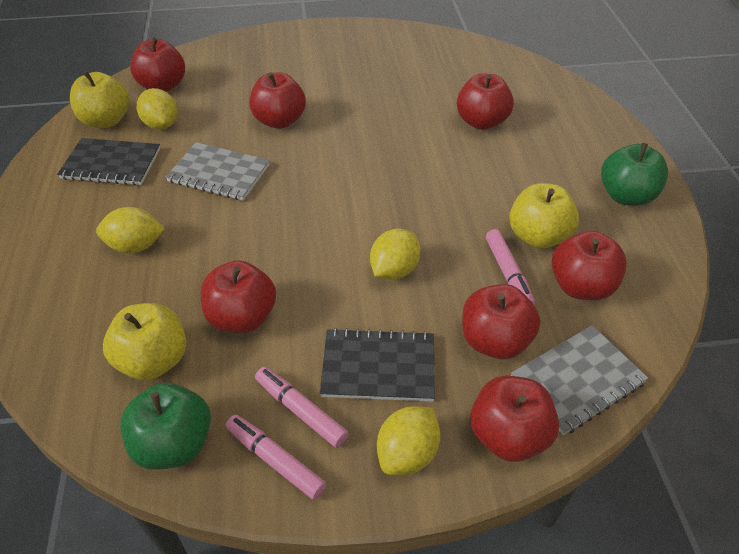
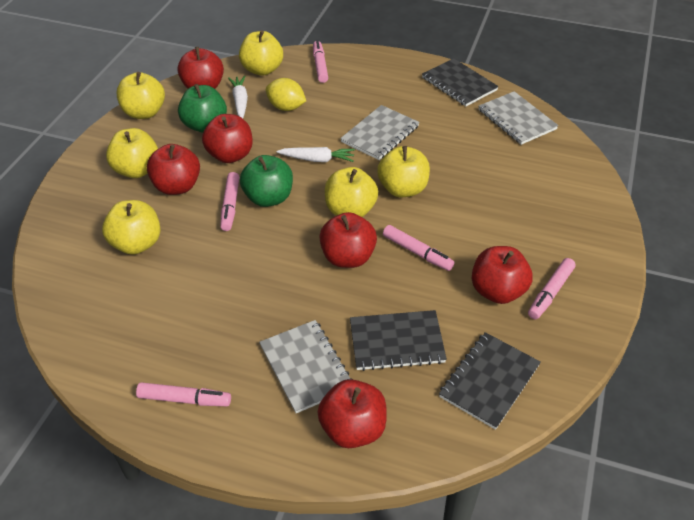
black notebook: [57,138,160,185] [320,328,435,402] = 2 -> [350,310,447,371] [422,58,499,106] [439,332,541,430] = 3
grey notebook: [166,142,270,201] [510,325,648,435] = 2 -> [259,320,353,413] [340,105,419,160] [479,91,559,145] = 3
pink marker: [226,415,326,500] [255,367,348,448] [486,229,535,305] = 3 -> [136,382,231,406] [220,172,239,231] [313,40,328,83] [383,225,454,271] [528,258,576,319] = 5
red apple: [130,37,185,92] [201,260,276,333] [249,72,306,129] [457,74,514,130] [462,284,540,359] [470,376,559,462] [551,231,627,300] = 7 -> [147,144,200,195] [177,47,224,89] [202,114,253,163] [318,379,387,448] [319,212,377,268] [472,246,533,304] = 6
white carrot: none = 0 -> [228,76,248,118] [277,147,355,162] = 2
yellow apple: [70,71,129,128] [103,303,186,380] [509,183,579,249] = 3 -> [102,200,160,255] [106,128,158,178] [116,72,165,119] [239,30,283,76] [325,167,378,217] [377,146,430,197] = 6
yellow lemon: [96,207,165,253] [137,88,177,130] [370,229,421,280] [377,406,440,475] = 4 -> [266,78,306,111] = 1

